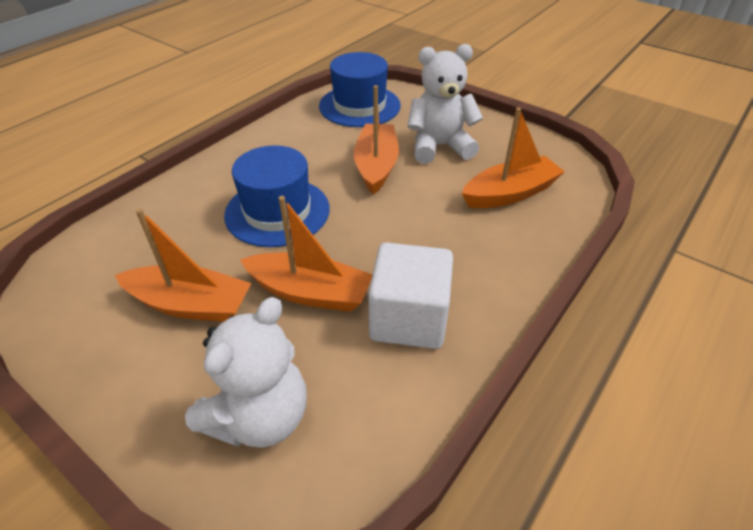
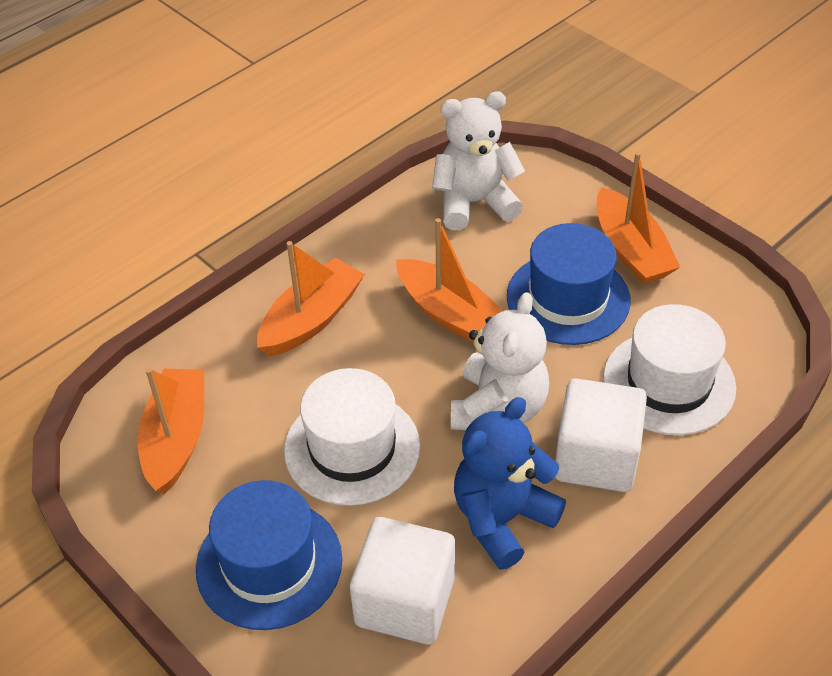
blue teddy bear: none = 0 -> [454,397,566,570] = 1
white cube: [368,243,453,349] = 1 -> [350,517,455,644] [555,378,647,492] = 2
white hat: none = 0 -> [284,368,420,506] [603,304,736,435] = 2

